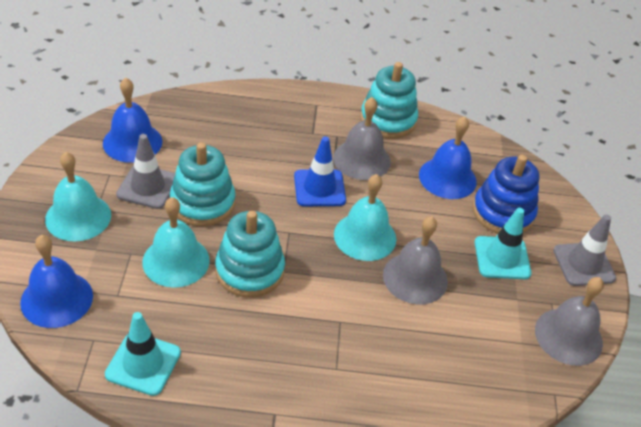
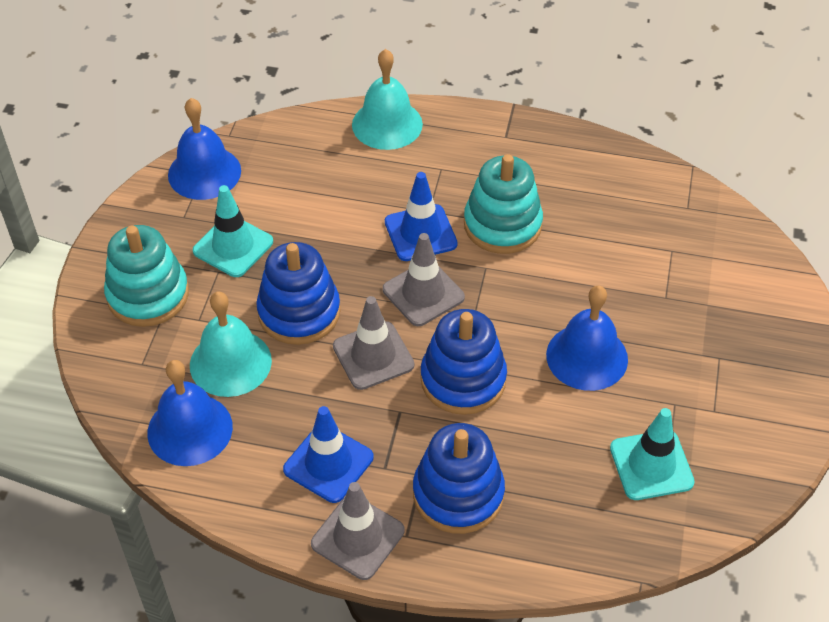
blue stacking toy: [473,155,539,234] = 1 -> [256,242,341,345] [413,423,505,534] [420,309,507,415] = 3
blue traffic cone: [294,136,346,206] = 1 -> [283,406,374,503] [385,172,458,261] = 2
grey bell: [333,97,390,180] [383,216,448,304] [535,277,604,366] = 3 -> none = 0
grey traffic cone: [116,134,175,209] [553,214,616,286] = 2 -> [311,482,405,580] [333,296,414,390] [383,233,465,326] = 3
turquoise bell: [45,152,111,241] [142,197,210,288] [334,174,396,261] = 3 -> [190,292,272,397] [352,49,423,150] = 2
turquoise stacking toy: [170,142,235,226] [215,211,285,297] [360,62,418,139] = 3 -> [104,225,189,327] [464,154,543,254] = 2

